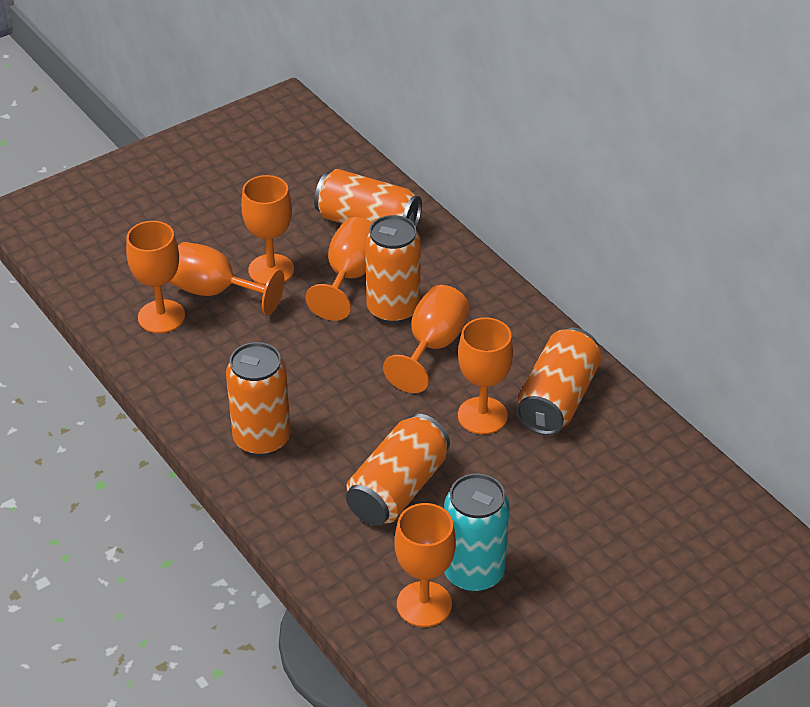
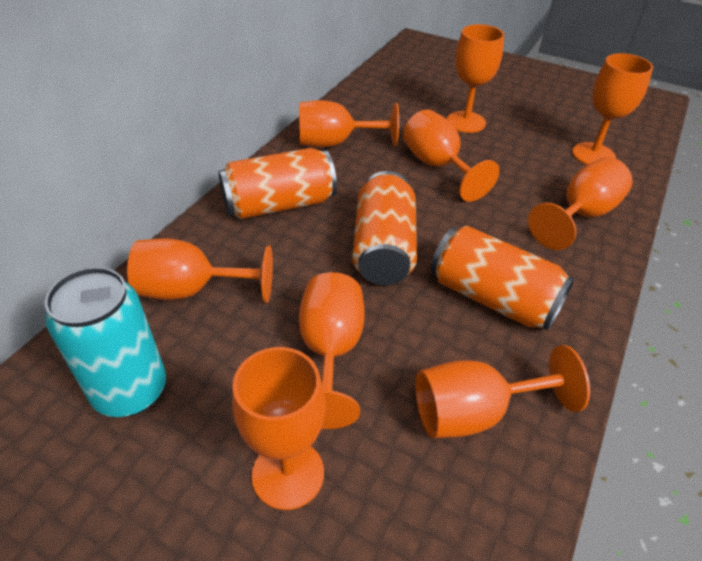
orange can: [226,342,291,456] [314,169,422,228] [346,414,450,526] [365,215,421,324] [517,328,602,435] = 5 -> [219,148,337,219] [352,171,417,285] [431,226,574,330] = 3
orange goblet: [126,221,185,333] [169,242,284,315] [241,175,294,285] [305,217,373,321] [383,285,470,393] [395,503,456,627] [458,317,513,434] = 7 -> [127,238,273,303] [232,347,325,510] [299,100,399,147] [299,272,365,429] [403,109,500,202] [415,345,590,438] [447,24,504,133] [528,157,632,250] [572,53,653,165] = 9

